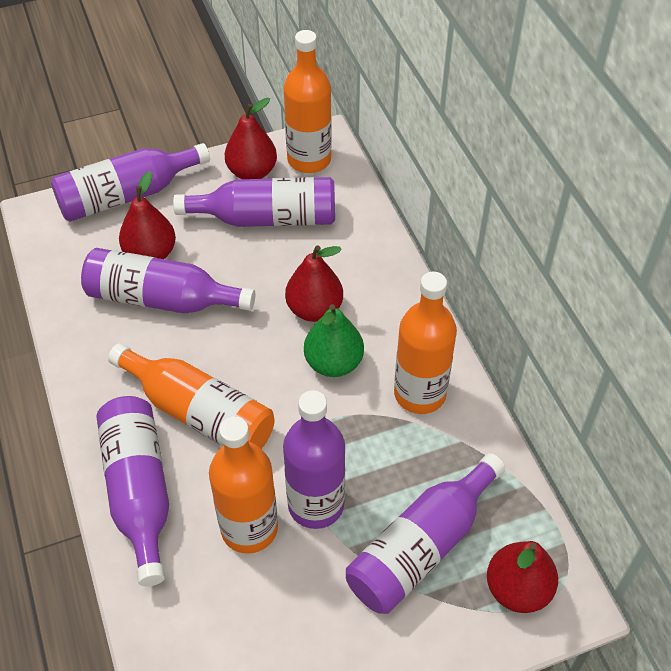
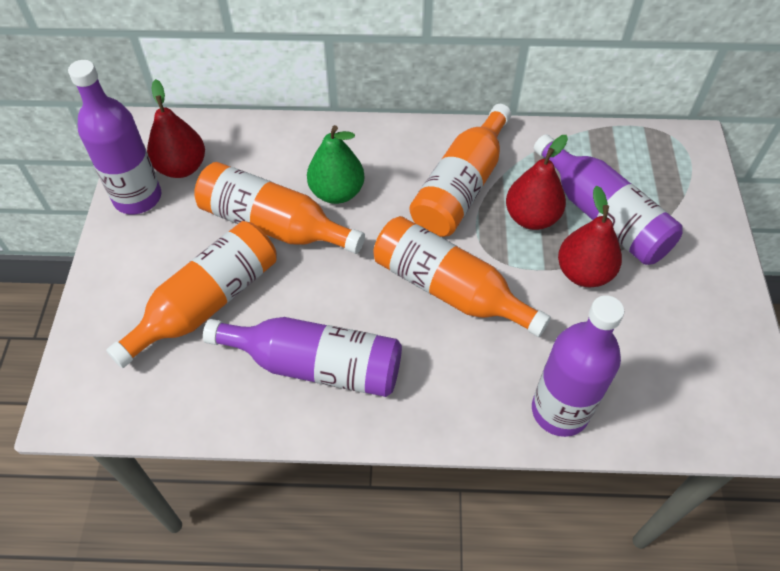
purple bottle: [51,143,210,222] [81,248,255,313] [97,396,169,586] [173,177,335,227] [283,390,345,529] [346,453,505,614] = 6 -> [68,60,161,214] [203,317,402,397] [532,295,624,437] [534,134,683,265] = 4
red pear: [119,171,176,259] [225,98,277,179] [285,245,343,322] [487,541,558,613] = 4 -> [147,79,205,178] [506,135,568,230] [558,186,622,287] = 3

